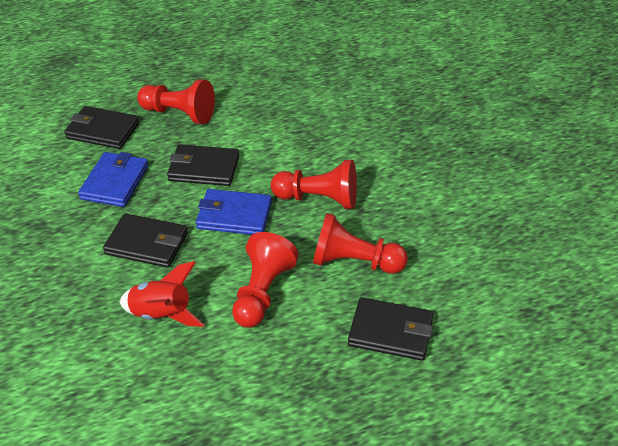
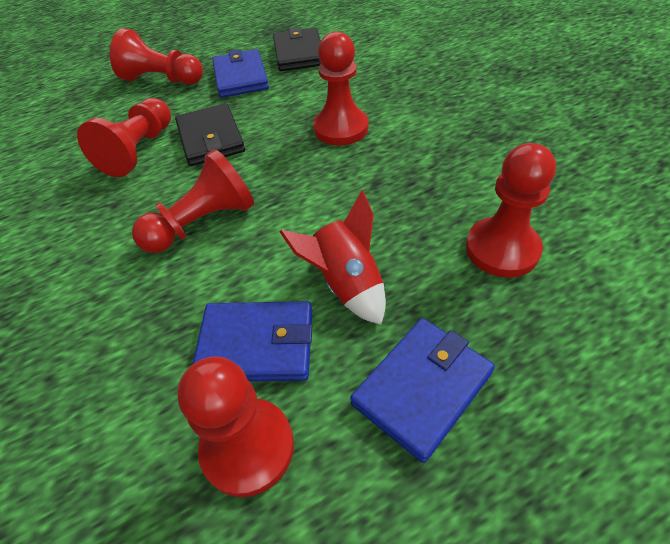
black wallet: [64,106,139,149] [103,213,188,268] [167,144,239,186] [348,297,433,361] = 4 -> [175,103,245,166] [273,27,321,71] = 2
blue wallet: [78,152,148,207] [196,189,272,235] = 2 -> [192,301,312,381] [212,49,269,98] [350,318,495,463] = 3
red pawn: [137,79,215,124] [232,232,299,328] [271,160,357,209] [313,213,408,274] = 4 -> [77,98,171,177] [110,28,203,85] [132,149,254,253] [177,356,294,497] [313,31,368,146] [466,143,556,278] = 6

